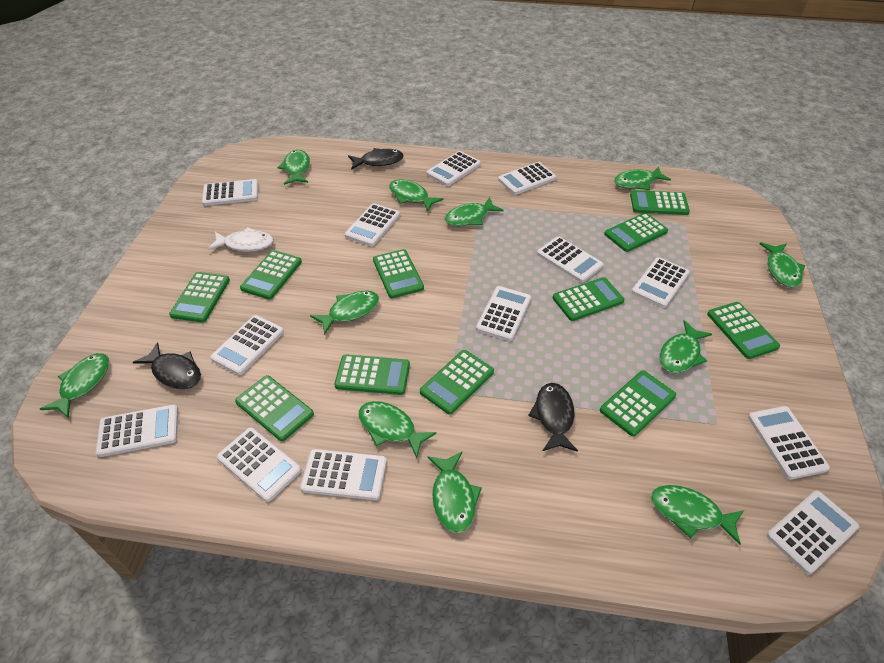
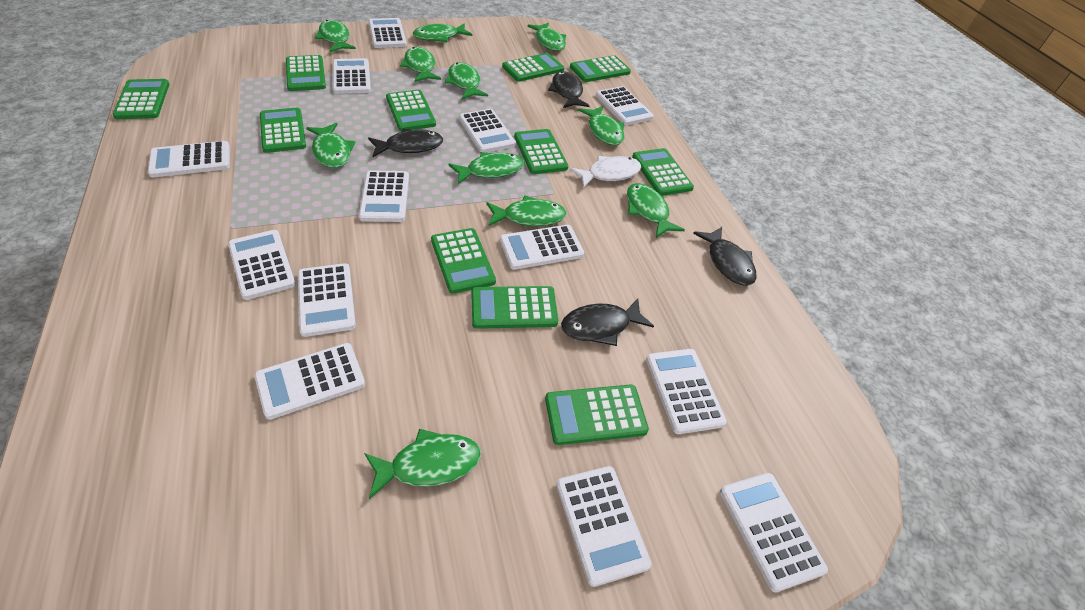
black fish: [133,342,201,389] [348,148,404,170] [528,383,578,452] = 3 -> [368,128,443,157] [548,71,590,108] [561,299,654,346] [693,227,756,285] = 4

